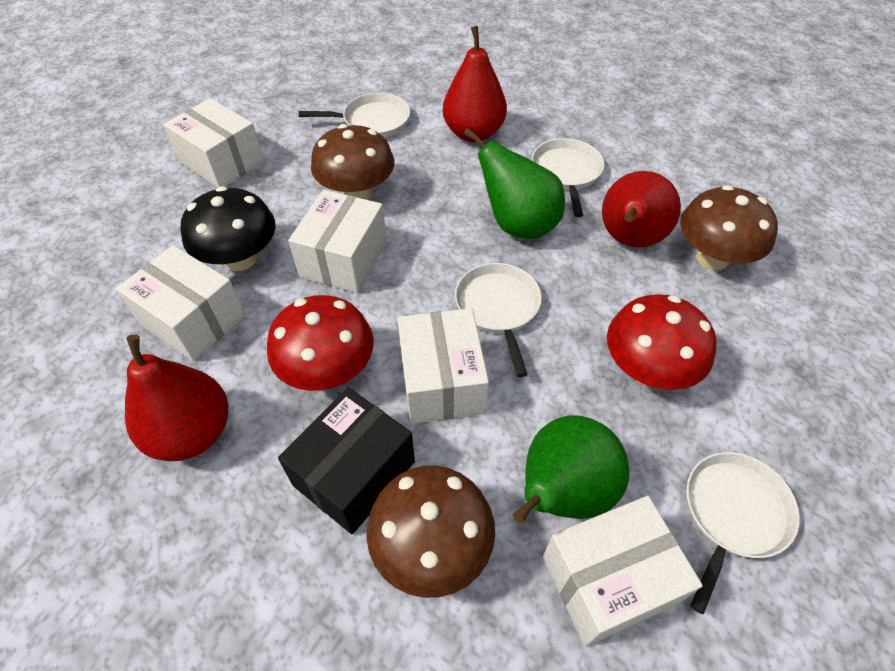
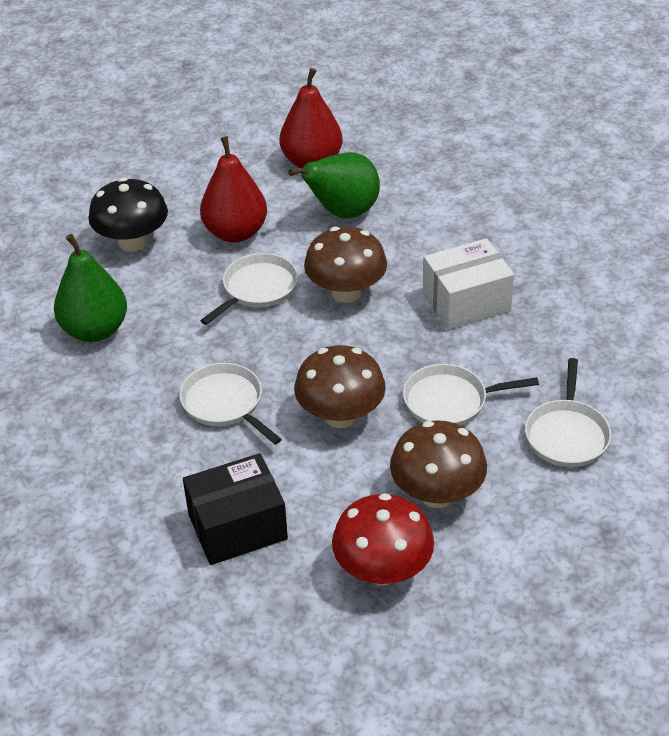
red mushroom: [267,295,374,391] [607,294,717,390] = 2 -> [332,493,434,585] = 1
red pear: [125,334,228,461] [443,26,507,142] [602,171,681,248] = 3 -> [200,136,267,243] [279,68,342,169] = 2
white box: [116,245,245,361] [163,98,264,188] [288,190,387,293] [397,308,489,424] [543,496,703,647] = 5 -> [423,238,514,330] = 1

